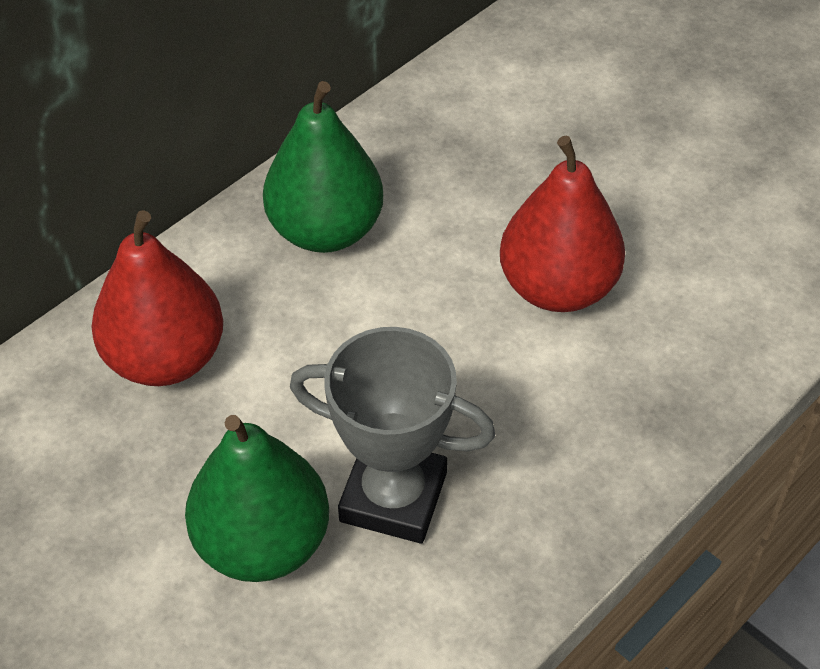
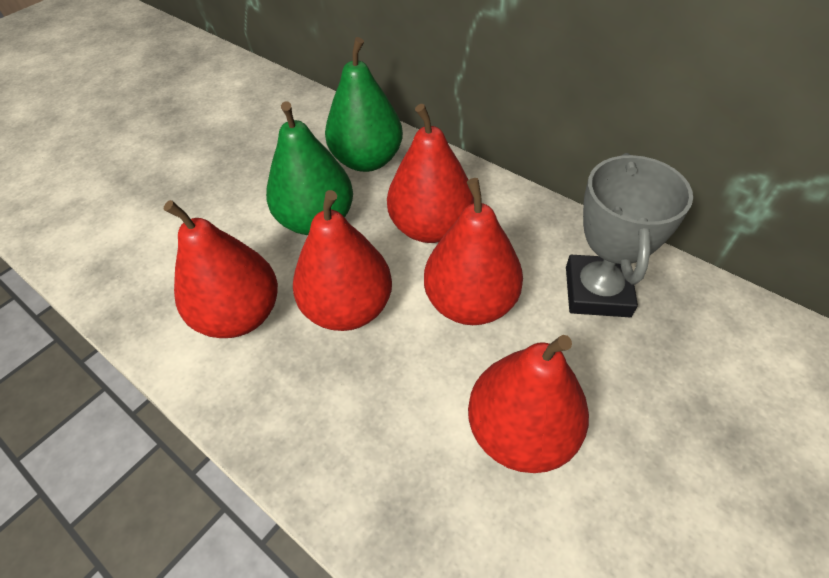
red pear: [91,210,223,386] [500,136,625,312] = 2 -> [164,200,278,338] [293,190,392,331] [387,104,474,243] [424,178,523,325] [468,335,589,473] = 5

